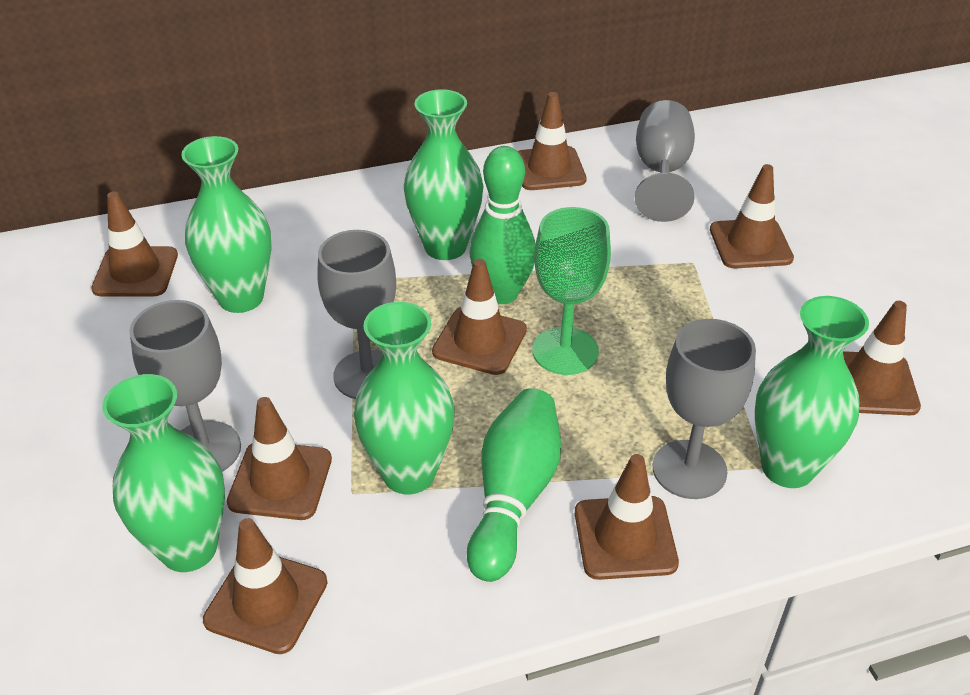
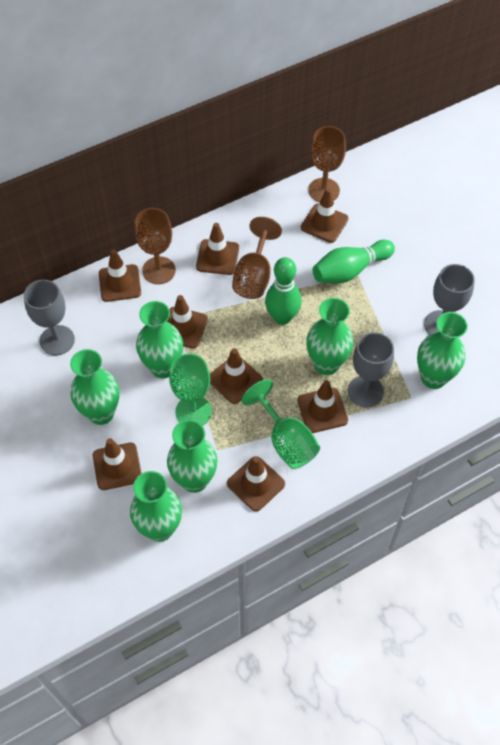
brown goblet: none = 0 -> [135,208,176,284] [232,217,282,299] [308,126,346,202] = 3
green goblet: [532,207,611,375] = 1 -> [169,353,212,426] [241,379,320,469] = 2
green vase: [102,374,225,572] [181,136,271,313] [354,302,455,494] [404,89,483,260] [755,296,869,488] = 5 -> [70,349,119,425] [130,471,182,542] [136,301,183,378] [167,420,217,493] [306,298,353,375] [417,312,468,389] = 6
grey goblet: [129,300,241,472] [318,230,396,399] [635,100,695,222] [653,319,756,499] = 4 -> [24,280,75,355] [348,332,394,408] [424,264,475,335] = 3

